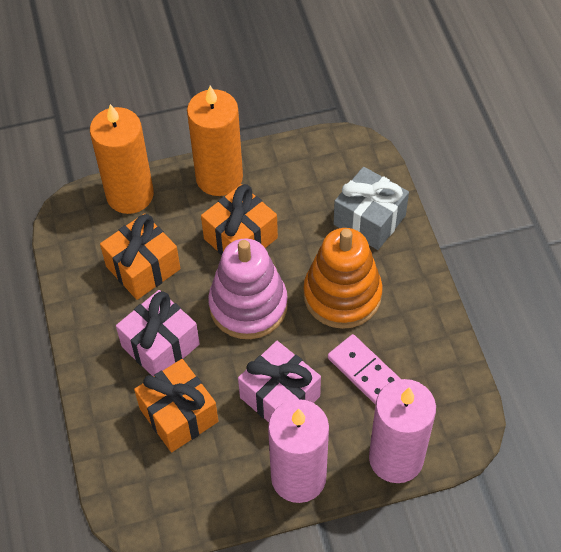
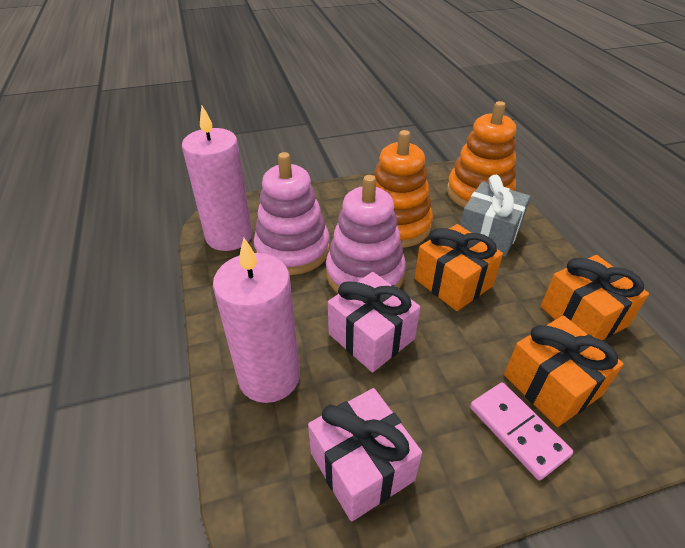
orange candle: [90,104,154,214] [187,86,243,196] = 2 -> none = 0
orange stacking toy: [303,228,383,329] = 1 -> [374,130,433,248] [447,101,516,208] = 2
pink stacking toy: [208,239,288,339] = 1 -> [254,152,330,275] [326,175,406,294] = 2

